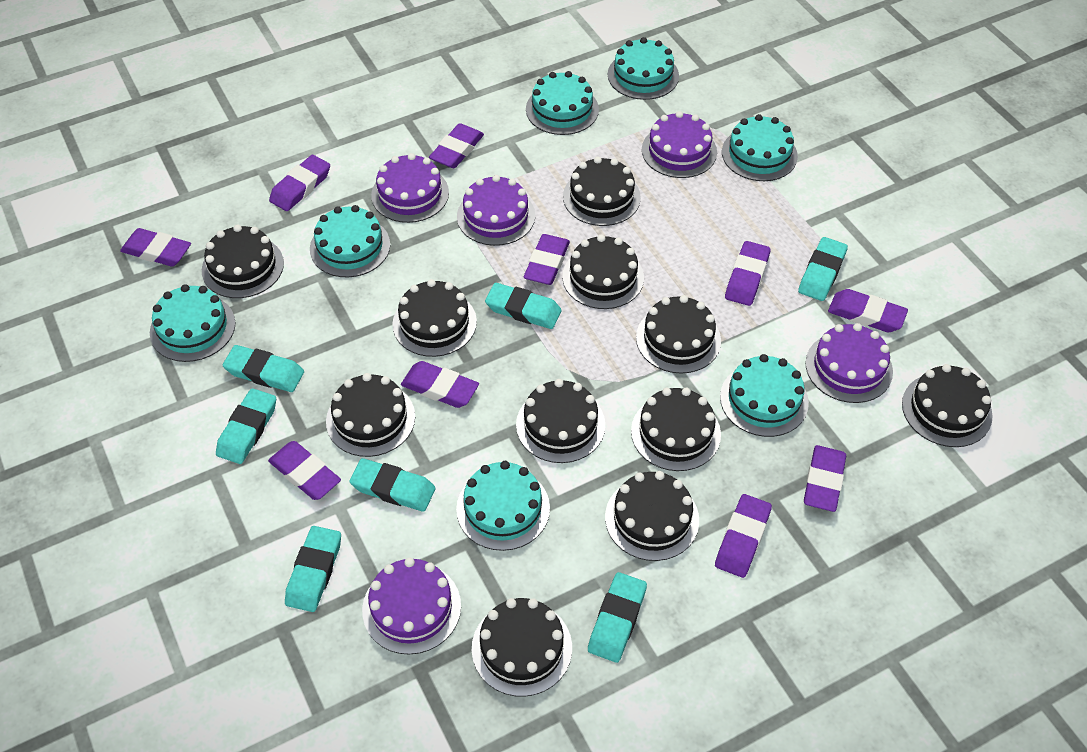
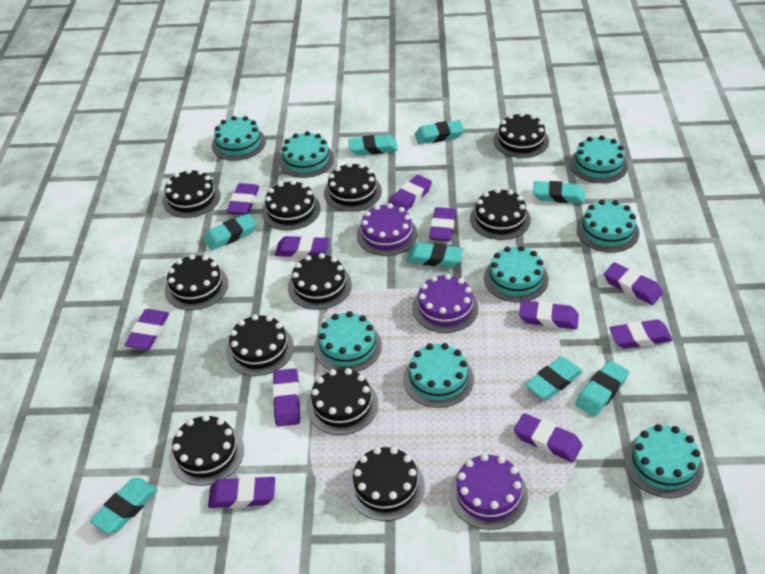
purple cake: [362,557,461,655] [371,153,449,223] [457,175,535,246] [642,111,717,178] [806,323,893,403] = 5 -> [357,203,417,256] [412,274,479,333] [449,454,528,530] = 3
purple eraser: [120,228,191,267] [268,441,341,500] [269,155,330,211] [401,361,479,408] [429,123,484,168] [524,234,570,285] [715,494,772,578] [725,241,770,306] [804,445,846,512] [828,289,908,332] = 10 -> [125,309,169,350] [208,476,275,508] [227,183,259,215] [273,368,300,426] [275,236,330,258] [388,175,432,211] [429,207,456,241] [514,413,582,462] [519,300,579,329] [604,262,663,305] [610,319,673,349] = 11
turquoise cake: [150,284,236,362] [310,205,390,277] [456,461,550,551] [526,71,599,135] [608,37,679,100] [720,354,809,437] [722,114,798,181] = 7 -> [212,116,266,161] [279,131,334,178] [314,311,382,372] [403,343,474,408] [484,246,549,302] [570,135,628,183] [577,200,640,253] [624,424,704,498] = 8
turquoise eraser: [216,388,276,464] [223,345,304,392] [285,526,341,612] [349,458,436,512] [485,283,562,329] [588,572,647,663] [798,237,848,301] = 7 -> [90,478,158,534] [203,213,257,250] [348,135,398,155] [406,242,463,268] [415,120,465,144] [525,356,583,400] [533,181,585,204] [575,360,629,416] = 8

